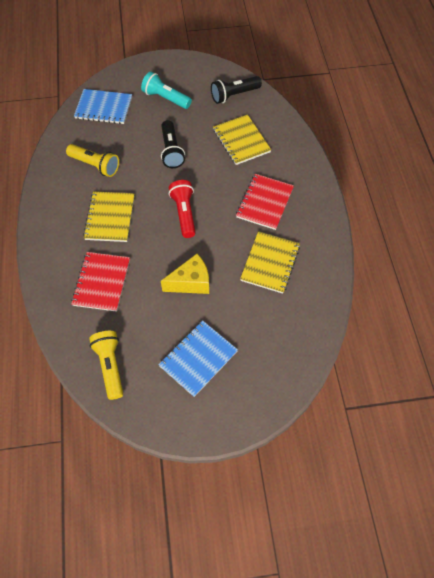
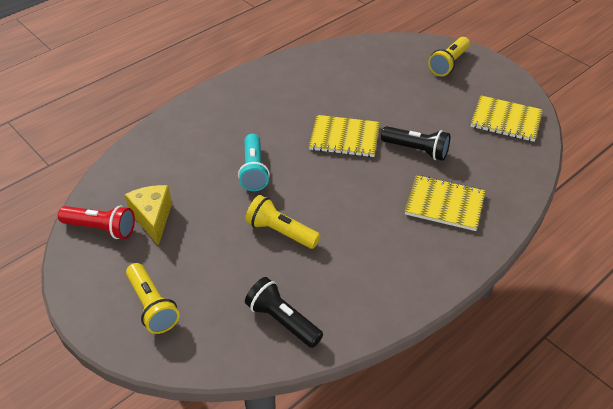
blue notebook: [74,89,132,124] [158,321,238,397] = 2 -> none = 0
red notebook: [71,252,130,312] [236,174,294,230] = 2 -> none = 0
yellow flashlight: [66,144,119,177] [89,331,123,400] = 2 -> [126,263,180,334] [245,195,320,249] [428,37,470,76] = 3

